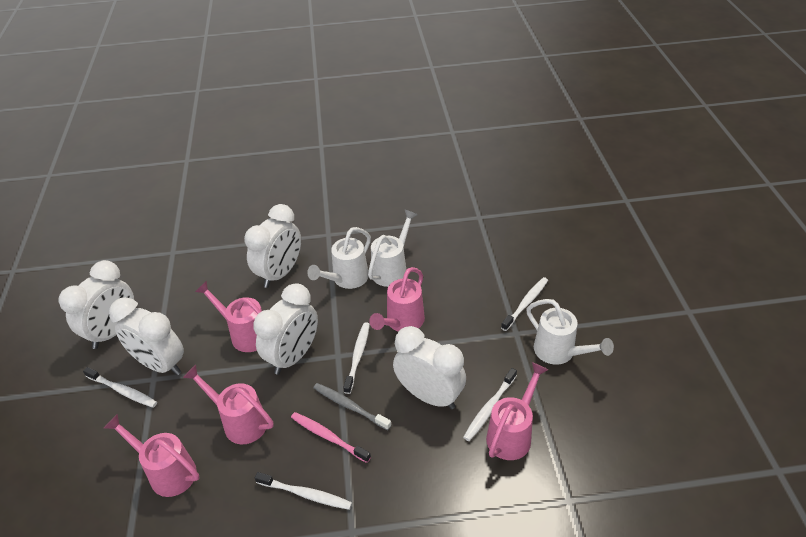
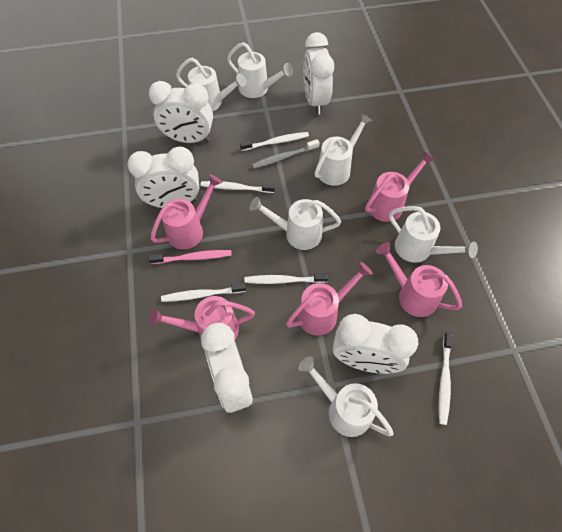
white watering can: [307,227,371,289] [368,210,418,287] [526,299,614,365] = 3 -> [176,58,246,111] [227,42,293,98] [250,196,341,250] [298,356,394,437] [314,113,373,186] [389,206,478,263] = 6

